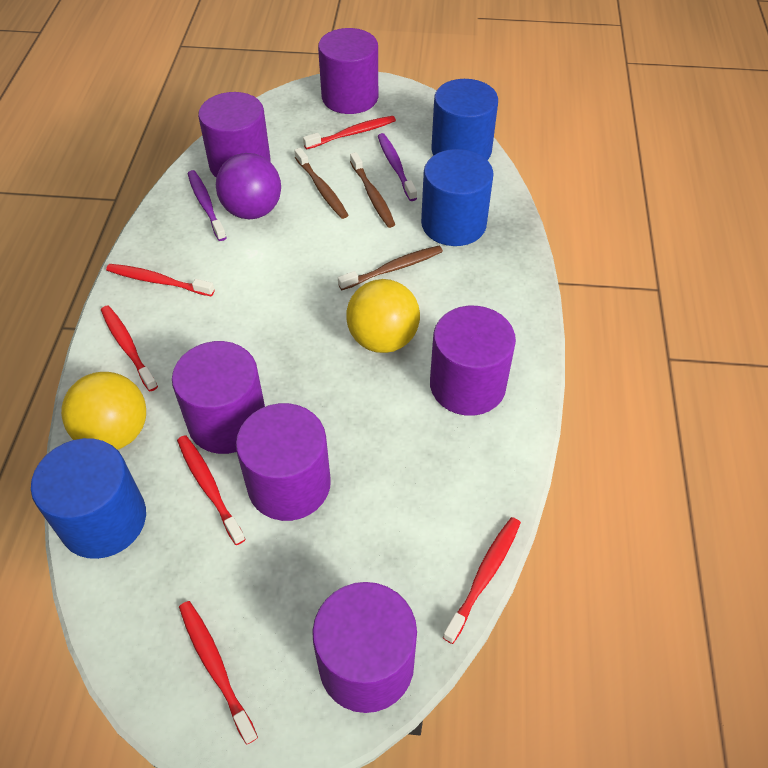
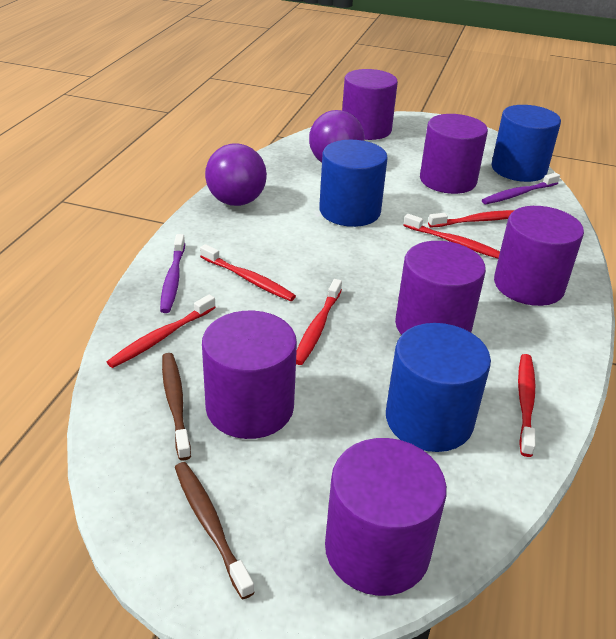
brown toothbrush: [294,148,348,219] [338,246,443,290] [350,152,395,228] = 3 -> [162,353,191,460] [175,462,255,599] = 2
purple ball: [216,153,281,219] = 1 -> [205,144,267,206] [309,110,364,163] = 2
yellow ball: [61,372,146,450] [346,279,420,353] = 2 -> none = 0

